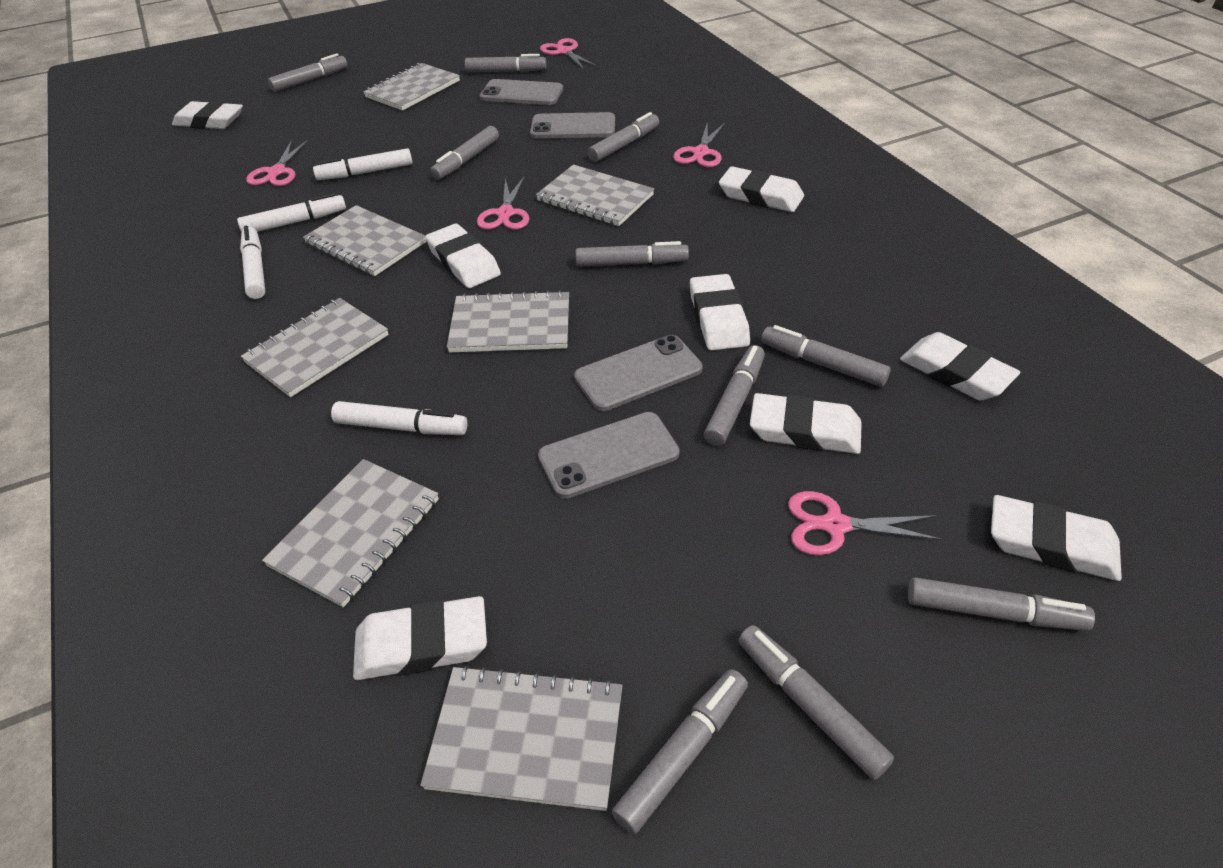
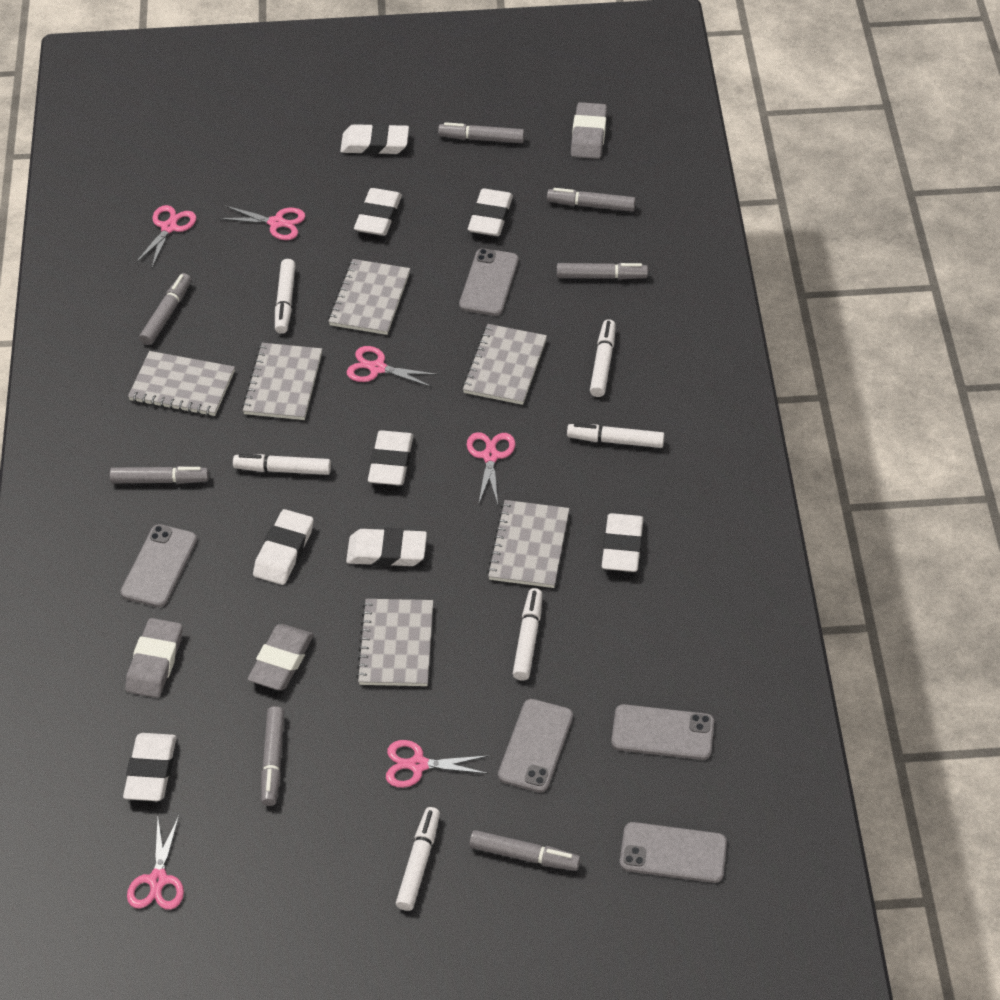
grey eraser: none = 0 -> [125,618,183,698] [248,624,314,690] [571,102,607,159] = 3
grey marker: [268,53,347,92] [430,126,499,180] [465,54,546,72] [576,241,689,267] [588,112,659,162] [612,669,748,834] [704,345,765,446] [739,625,894,780] [761,325,891,387] [908,578,1095,631] = 10 -> [110,466,209,484] [139,273,191,345] [261,706,284,806] [438,122,525,143] [469,830,580,871] [547,188,636,212] [557,263,648,280] = 7
grey notebook: [241,298,389,397] [262,459,439,607] [303,205,426,276] [364,63,460,111] [420,665,622,811] [447,290,569,352] [536,165,654,226] = 7 -> [128,351,235,416] [242,343,322,420] [328,259,410,335] [356,599,433,686] [462,324,547,405] [487,500,570,588] = 6
grey phone: [480,79,563,105] [530,112,615,139] [538,412,680,499] [574,335,703,411] = 4 -> [120,524,197,607] [459,248,519,316] [498,699,573,793] [611,704,714,760] [620,822,727,883] = 5
pink scissors: [246,140,308,186] [477,177,529,230] [540,38,598,69] [673,123,725,167] [788,491,943,555] = 5 -> [127,816,184,910] [135,205,196,267] [219,205,306,240] [346,346,439,387] [386,740,489,788] [467,432,515,505] = 6
white marker: [237,193,346,232] [240,226,266,299] [313,148,413,180] [331,401,467,435] = 4 -> [233,454,331,475] [275,259,296,334] [396,807,440,911] [513,588,542,681] [567,423,664,448] [590,319,616,397] = 6

